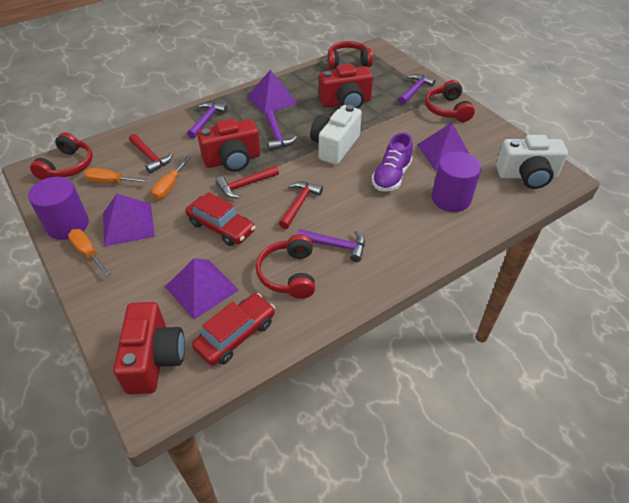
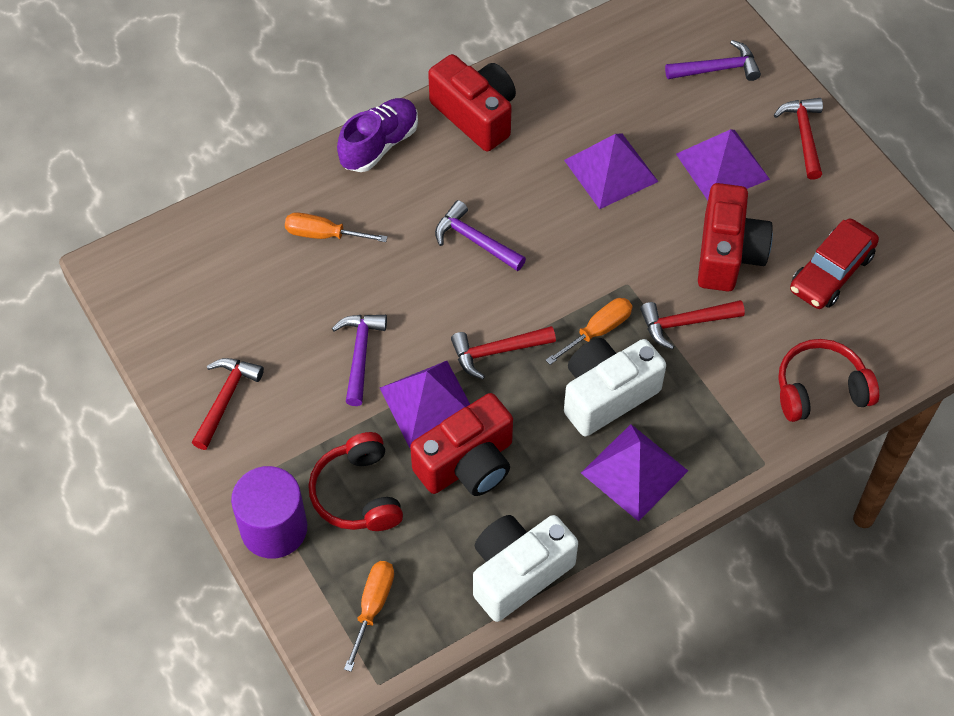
purple cylinder: [28,177,89,240] [432,151,481,212] = 2 -> [231,466,307,559] = 1
purple hammer: [187,102,228,138] [265,110,297,150] [297,229,365,262] [398,74,436,105] = 4 -> [332,315,387,406] [435,200,526,271] [665,40,761,81] = 3
red car: [186,192,255,246] [192,293,275,366] = 2 -> [790,219,879,309] = 1
red hammer: [129,134,173,174] [216,165,279,198] [279,181,323,229] = 3 -> [192,358,264,450] [451,326,556,379] [640,300,745,350] [774,98,823,180] = 4
red headphones: [30,132,93,180] [256,234,315,299] [327,41,373,69] [425,80,475,122] = 4 -> [308,432,403,531] [778,339,879,422] = 2

